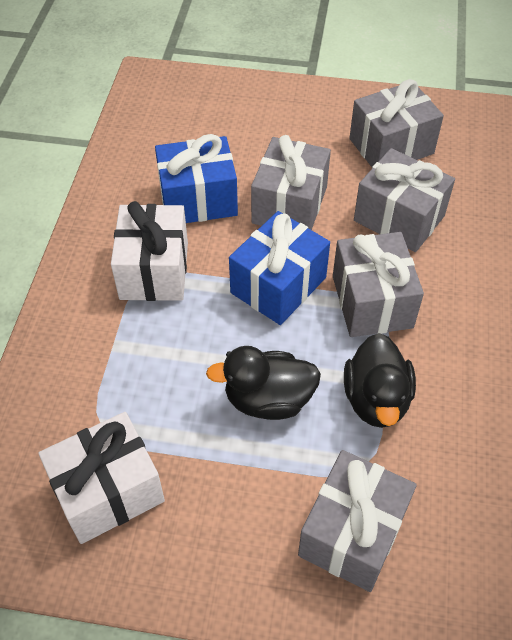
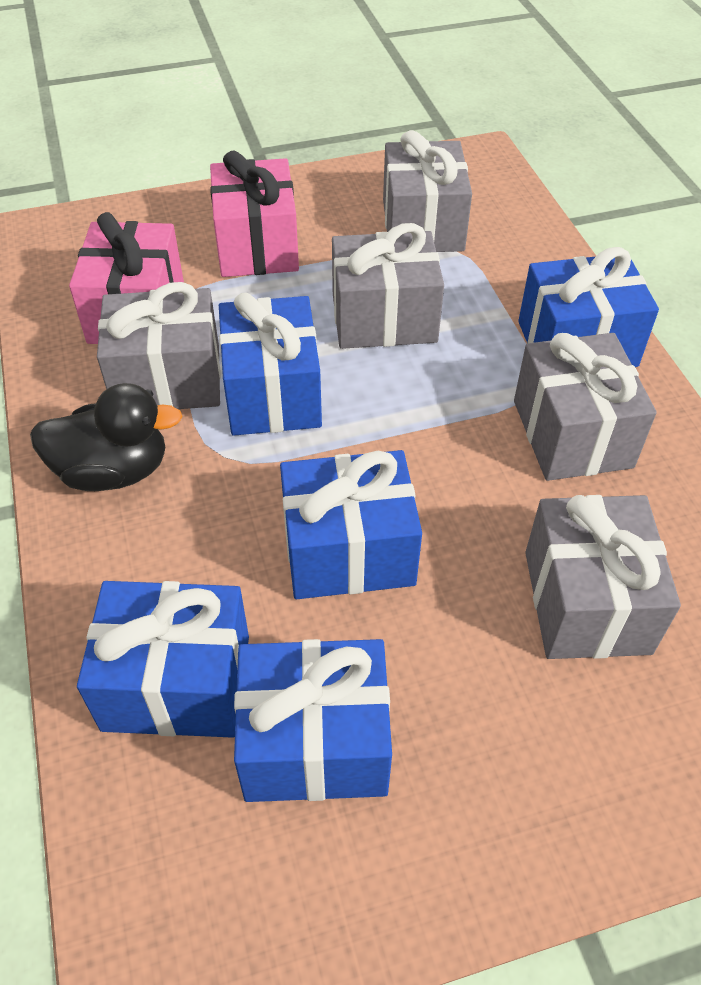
black duck: [206,346,321,420] [344,333,416,428] = 2 -> [30,383,182,491] = 1
blue gift: [155,134,238,223] [229,211,330,325] = 2 -> [77,581,249,738] [219,293,322,436] [234,639,392,802] [280,450,422,599] [518,247,659,367] = 5
pink gift: none = 0 -> [69,212,184,344] [210,151,299,277] = 2
white gift: [38,412,165,544] [111,201,188,301] = 2 -> none = 0

